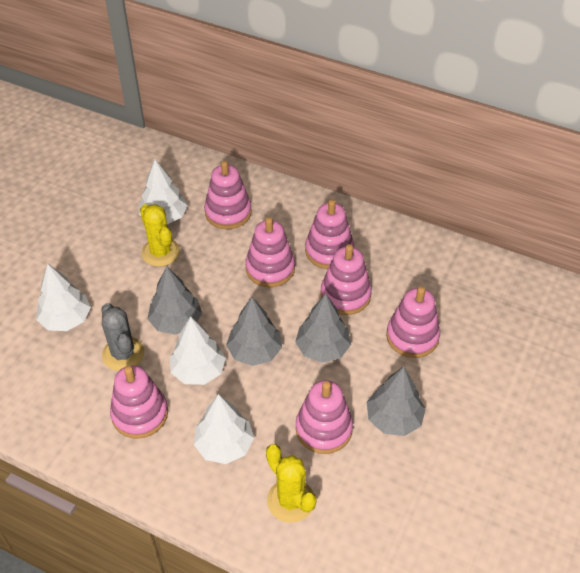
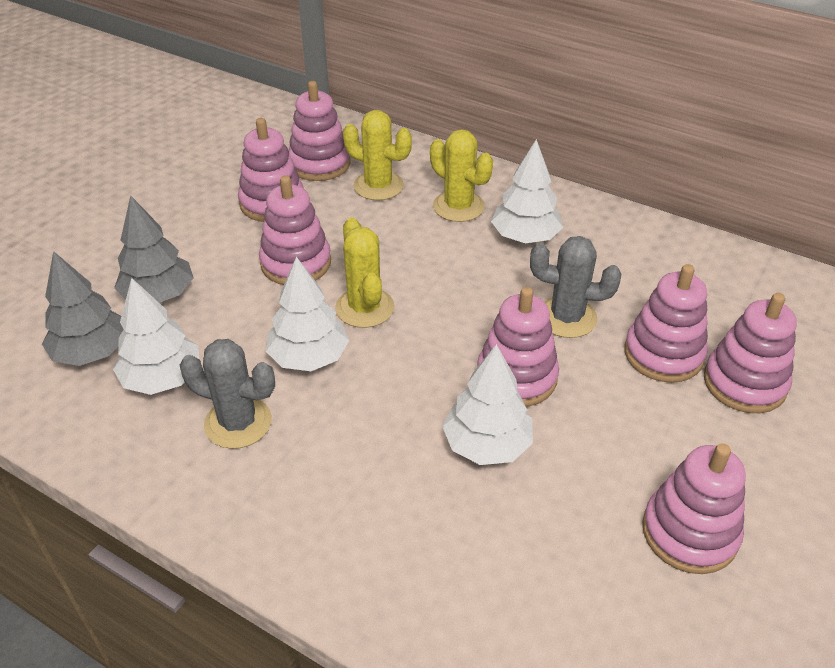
grey cactus: [101,303,144,371] = 1 -> [180,339,275,449] [530,236,621,338] = 2
grey tree: [148,267,202,335] [226,297,282,366] [295,294,351,363] [367,367,426,436] = 4 -> [42,251,123,366] [114,196,194,303] = 2
yellow cactus: [140,204,180,267] [266,444,317,523] = 2 -> [335,217,395,328] [343,110,412,200] [430,129,493,222] = 3

